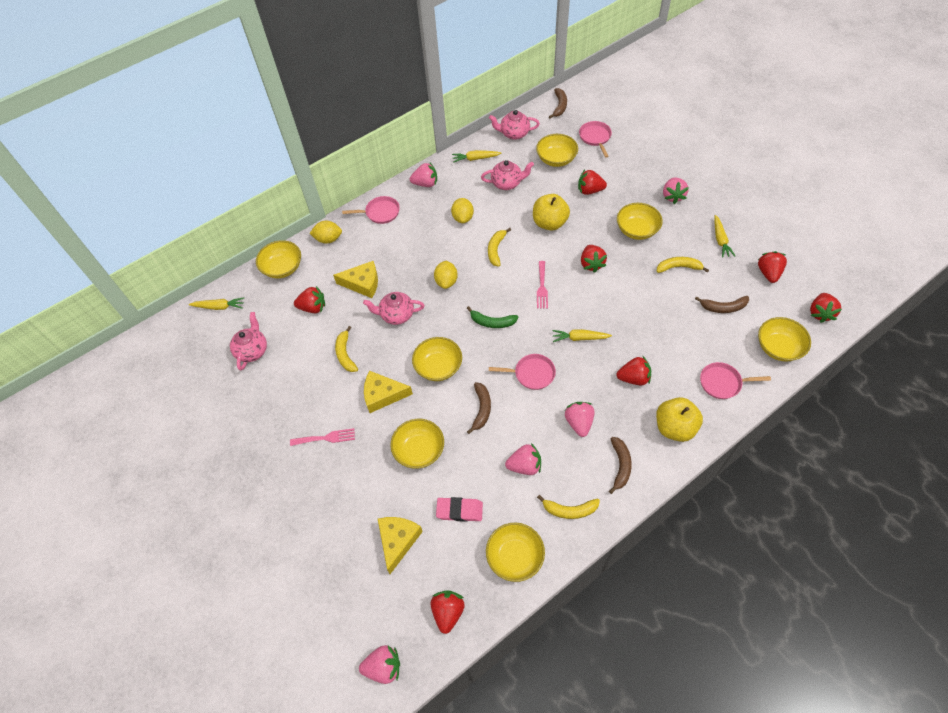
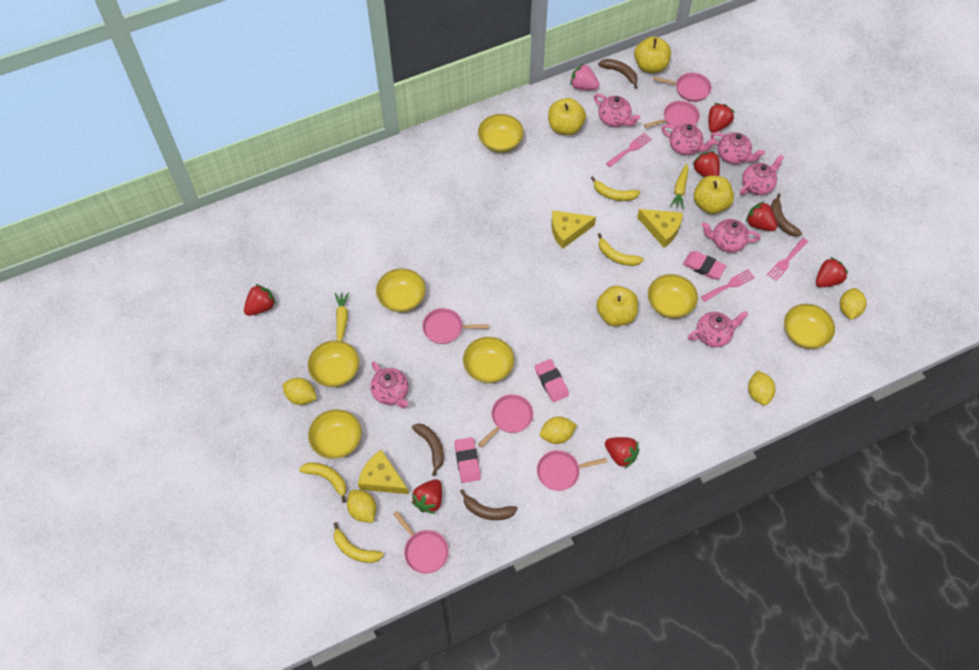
green banana: [467,306,519,328] = 1 -> none = 0
pink eraser: [436,497,483,522] = 1 -> [454,437,481,483] [535,359,569,402] [683,251,726,279] = 3
pink fork: [290,428,355,446] [537,261,548,309] = 2 -> [606,133,652,167] [701,269,755,302] [767,238,808,281] = 3
pink pan: [342,196,400,224] [489,354,556,390] [579,121,612,158] [700,362,771,399] = 4 -> [393,511,449,574] [422,308,489,344] [478,394,533,447] [537,450,607,491] [644,101,700,128] [653,73,711,102] = 6
pink strawberry: [359,645,400,684] [410,163,437,187] [505,443,541,475] [565,402,595,437] [663,177,689,204] = 5 -> [570,64,599,90] = 1
pink teapot: [230,312,267,370] [363,292,425,325] [481,160,534,190] [489,110,540,140] = 4 -> [370,361,409,408] [594,94,640,127] [661,123,717,155] [688,311,748,347] [702,219,760,252] [710,132,765,164] [740,154,784,195] = 7
yellow apple: [533,194,570,231] [656,397,703,442] = 2 -> [548,98,586,135] [596,286,638,326] [634,36,671,73] [694,175,734,214] = 4
yellow carrot: [189,298,244,310] [452,150,501,163] [552,329,612,342] [714,215,735,258] = 4 -> [335,292,349,341] [670,163,688,209] = 2
yellow lemon: [310,221,342,244] [434,261,458,289] [451,198,474,223] = 3 -> [283,378,317,405] [347,490,376,523] [540,417,577,444] [748,371,776,406] [840,288,866,320] = 5

